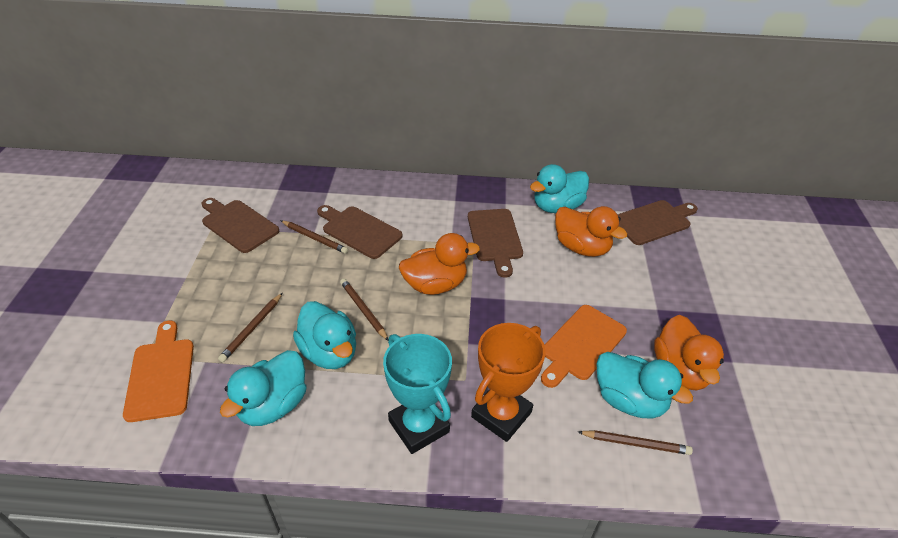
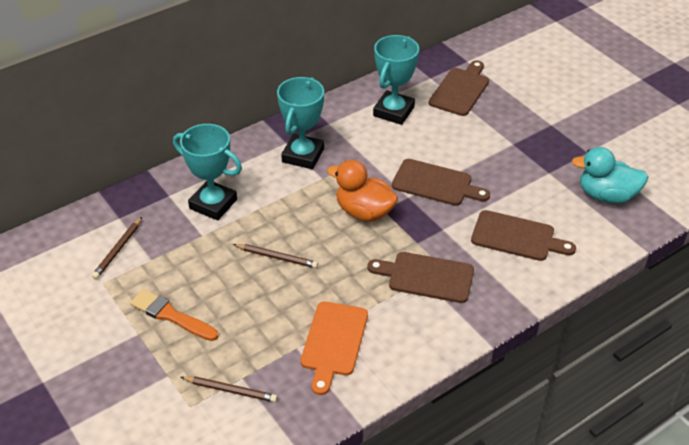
brown pencil: [218,293,282,362] [280,220,348,254] [340,279,389,341] [578,430,693,455] = 4 -> [92,217,142,279] [180,376,277,402] [233,244,318,268] = 3
orange brush: none = 0 -> [130,289,218,341] = 1
orange cutting board: [123,321,194,422] [541,305,627,388] = 2 -> [301,301,368,395] = 1
orange duck: [399,233,480,295] [555,206,627,257] [654,315,724,391] = 3 -> [327,160,398,222] = 1
orange trophy: [471,323,546,442] = 1 -> none = 0
turquoise duck: [220,350,307,426] [293,301,356,369] [530,164,589,213] [596,351,693,419] = 4 -> [572,147,648,203] = 1
turquoise trophy: [383,334,452,454] = 1 -> [173,124,242,220] [277,77,324,169] [373,35,419,125] = 3

